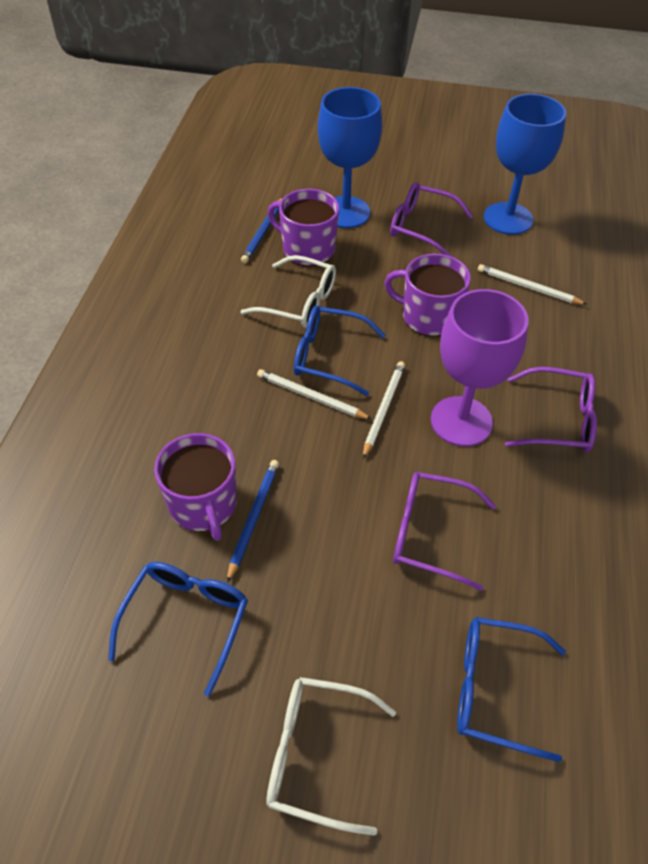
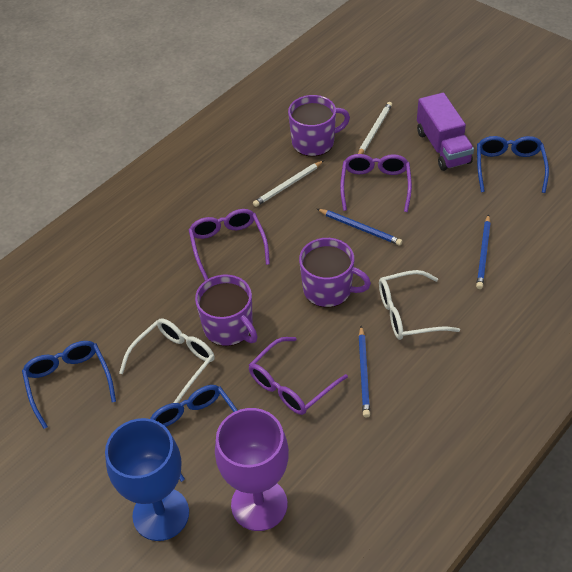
blue goblet: [318,87,382,228] [484,94,566,235] = 2 -> [105,418,189,541] = 1
blue pencil: [227,460,279,583] [241,197,283,263] = 2 -> [317,209,402,245] [358,326,370,418] [476,214,491,289] = 3
purple truck: none = 0 -> [417,93,474,171] = 1
white pencil: [257,369,372,419] [363,361,405,459] [478,264,587,305] = 3 -> [253,160,324,207] [358,102,392,154] = 2

